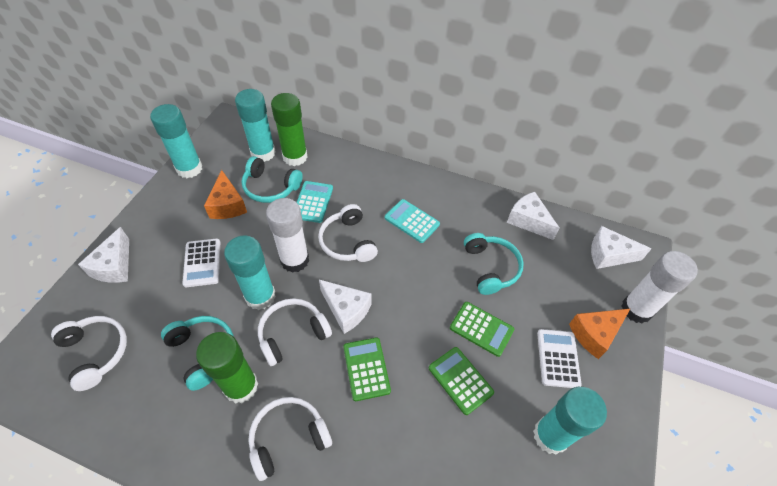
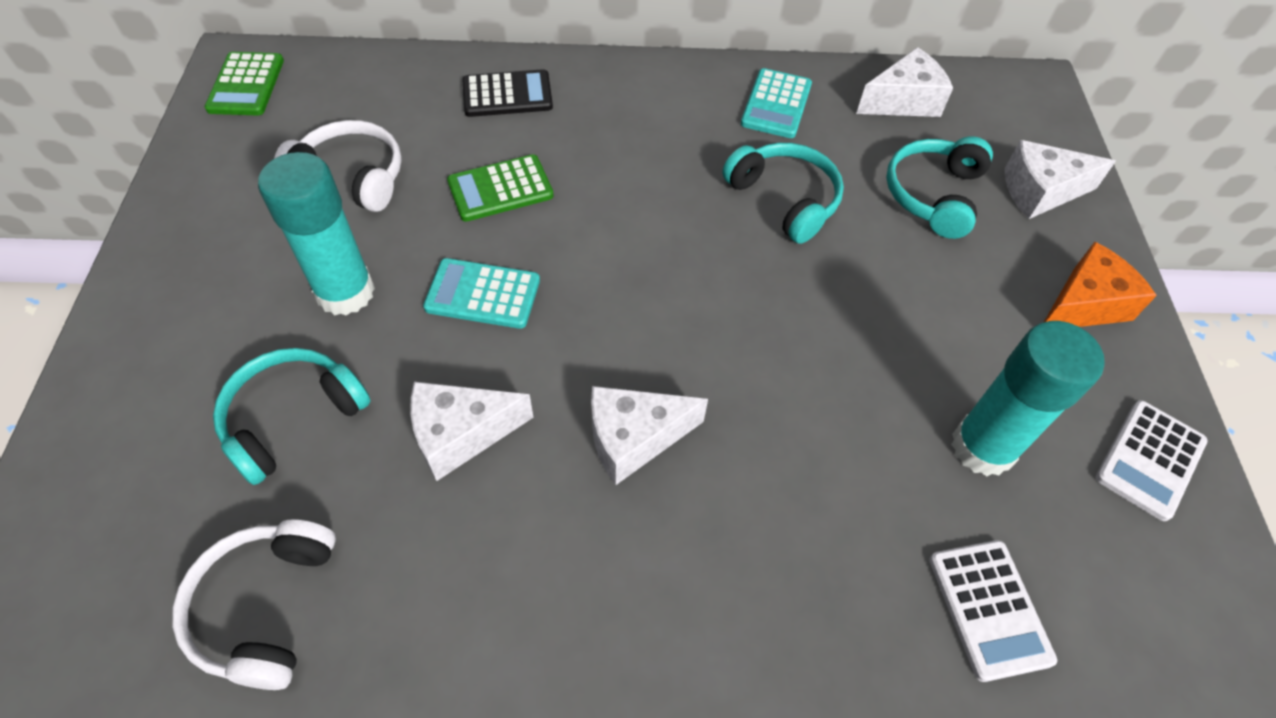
black calculator: none = 0 -> [462,69,553,117] = 1
green calculator: [343,337,391,401] [429,347,494,415] [450,302,514,357] = 3 -> [205,52,284,116] [447,155,554,222] = 2
green glue stick: [196,332,258,404] [271,93,308,166] = 2 -> none = 0
orange cheese: [204,170,247,219] [569,309,630,359] = 2 -> [1043,242,1157,327] = 1
turquoise glue stick: [150,104,202,178] [224,235,276,310] [235,89,276,162] [533,387,607,454] = 4 -> [258,152,375,315] [951,321,1105,476] = 2
white glue stick: [266,198,309,273] [621,251,698,323] = 2 -> none = 0
white headphones: [51,316,127,391] [248,397,332,481] [258,298,332,366] [318,204,378,262] = 4 -> [172,519,336,690] [274,120,402,212] = 2

